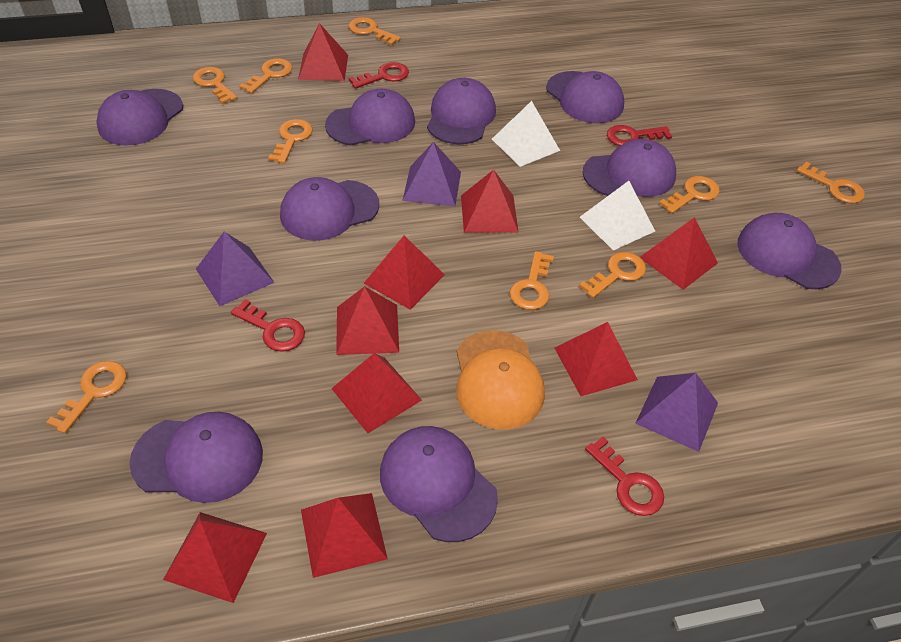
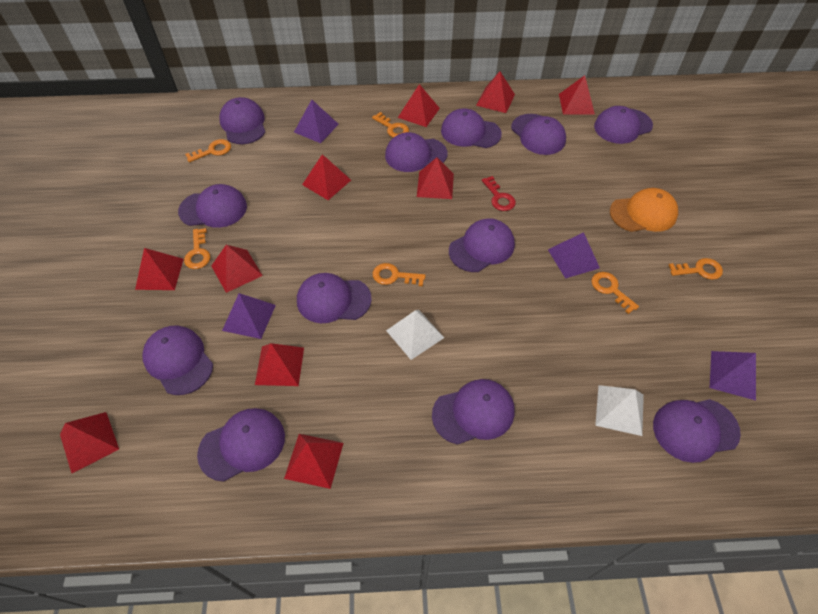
orange key: [46,361,127,434] [193,67,237,104] [239,58,293,94] [268,119,313,163] [349,17,401,46] [510,251,554,310] [579,252,646,298] [659,176,720,214] [797,162,865,203] = 9 -> [184,228,210,269] [185,139,231,162] [372,112,409,138] [373,263,426,286] [591,272,639,314] [669,258,723,280] = 6
purple cap: [96,89,183,146] [129,412,263,503] [280,177,379,241] [325,89,415,145] [380,426,498,542] [427,78,496,144] [546,71,624,123] [583,139,676,197] [737,213,842,289] = 9 -> [142,326,213,395] [178,184,247,228] [197,408,285,482] [219,97,265,144] [297,273,372,323] [385,132,448,172] [432,379,515,445] [441,108,502,148] [449,218,515,272] [511,114,566,155] [594,106,653,144] [653,399,741,463] = 12
purple pyramid: [196,232,275,306] [402,142,461,207] [635,373,718,452] = 3 -> [222,293,276,339] [294,100,339,143] [548,232,600,279] [710,351,756,401] = 4
red key: [231,299,305,352] [349,62,409,89] [585,437,664,516] [607,125,672,146] = 4 -> [482,176,516,211] = 1
red pyramid: [163,512,267,603] [298,23,348,81] [301,493,388,578] [331,353,422,433] [336,286,399,355] [364,235,445,310] [461,170,518,233] [555,322,638,396] [640,217,718,290] = 9 -> [60,412,119,474] [135,248,184,290] [211,245,263,293] [255,343,304,386] [284,434,344,489] [302,154,351,200] [398,84,440,127] [417,157,454,199] [476,71,515,113] [559,75,595,115] = 10

